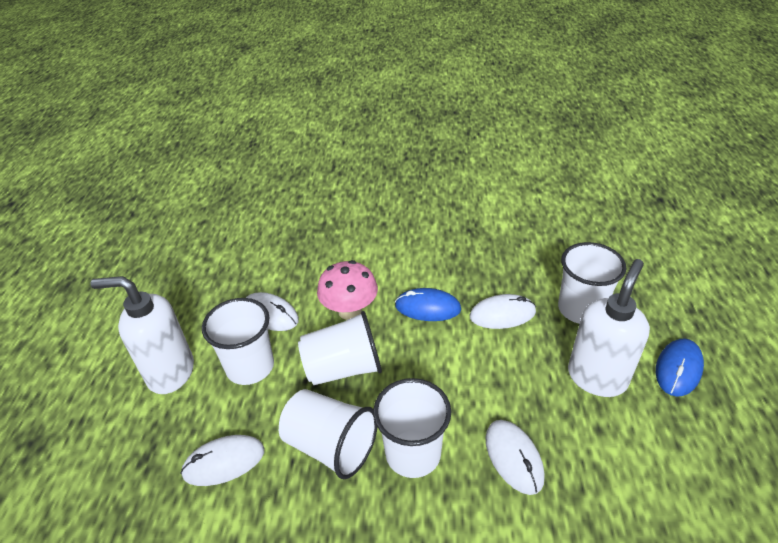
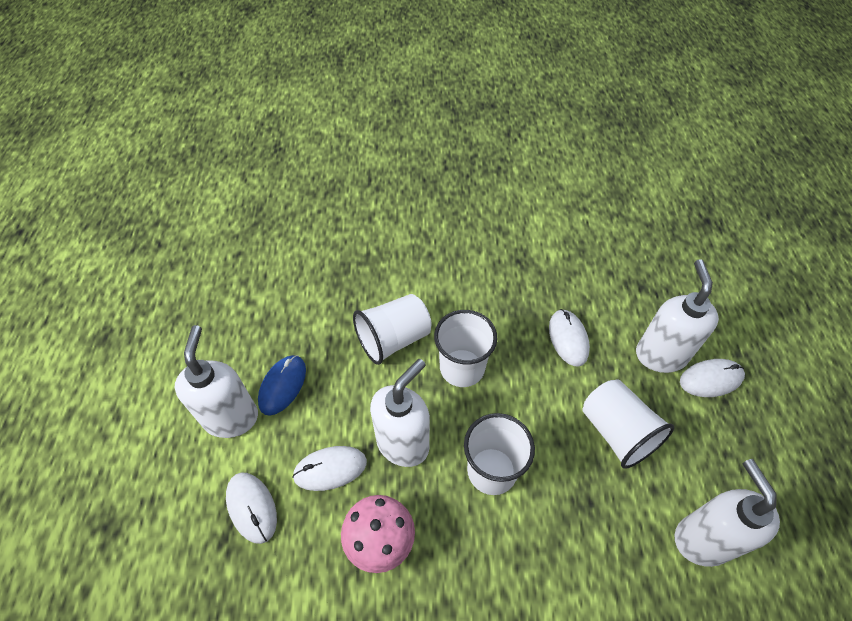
blue mouse: [395,288,461,321] [656,338,704,397] = 2 -> [258,355,306,415] = 1
white cup: [202,298,274,385] [279,389,377,479] [298,311,382,385] [373,378,451,478] [558,242,626,324] = 5 -> [353,294,431,365] [434,310,497,387] [464,413,535,495] [582,379,674,469] = 4
white soap dispenser: [90,276,194,394] [568,259,650,397] = 2 -> [175,325,258,438] [370,359,430,467] [636,259,719,373] [674,459,780,567] = 4

